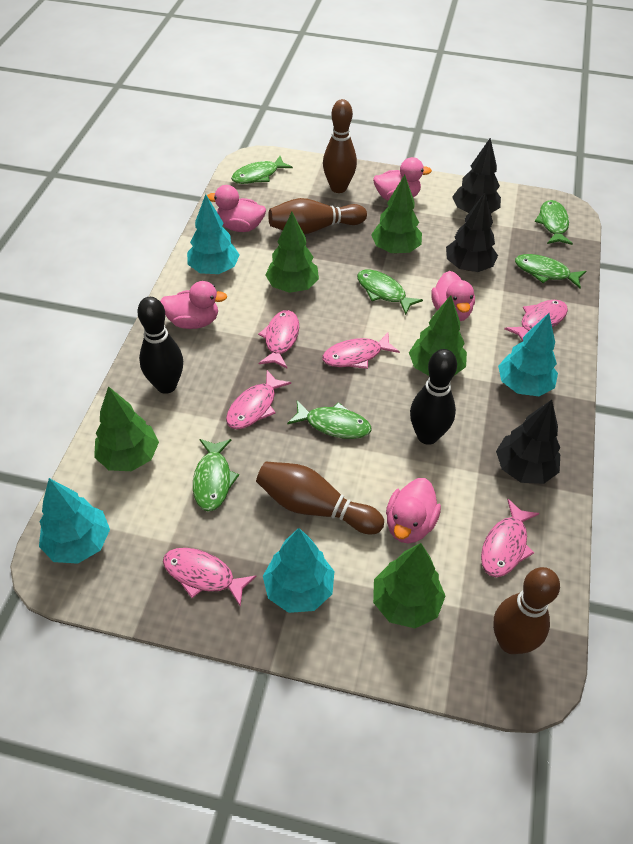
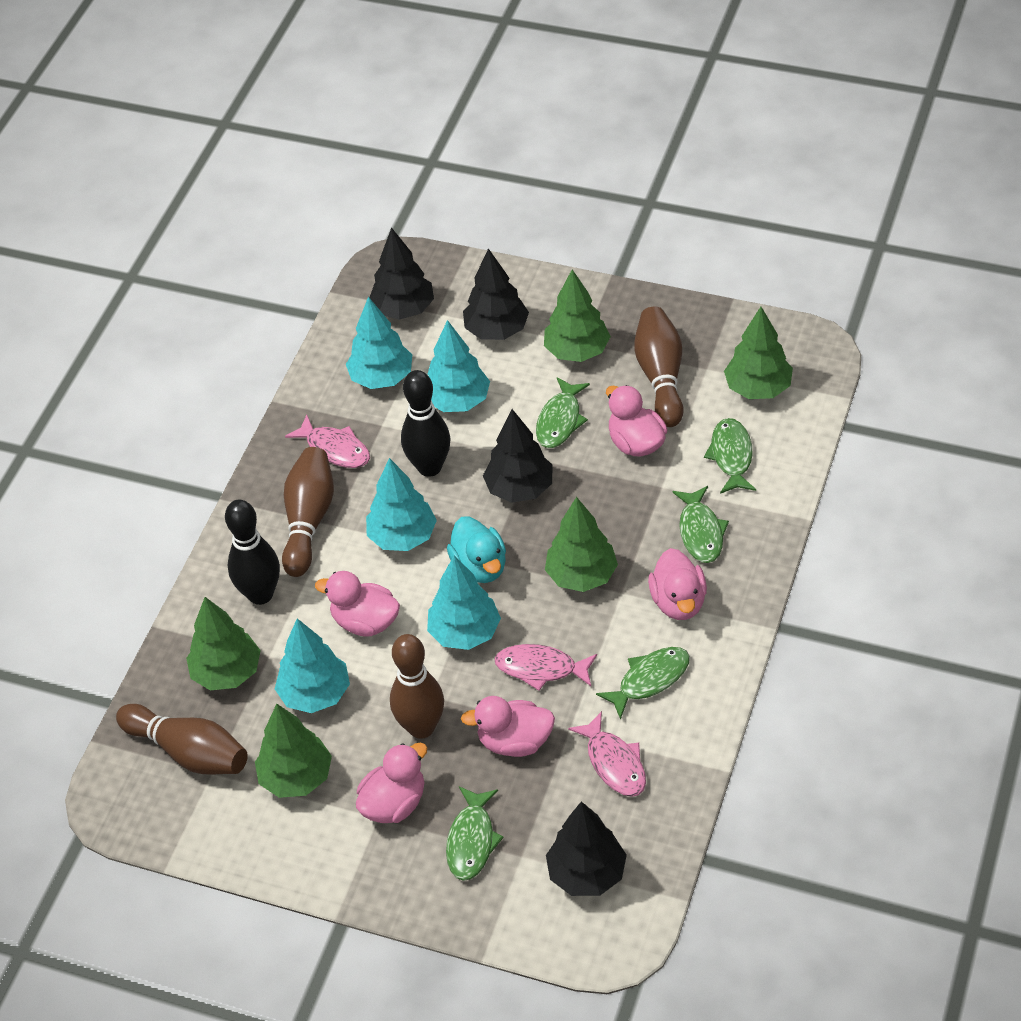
black tree: [446,193,498,272] [452,138,501,213] [496,400,560,484] = 3 -> [369,227,434,320] [463,248,529,340] [483,409,552,503] [546,801,627,896] = 4
green fish: [193,439,239,511] [231,156,293,184] [287,401,372,439] [357,269,423,315] [515,254,586,288] [535,200,573,245] = 6 -> [446,786,504,881] [536,377,590,448] [596,647,690,720] [672,486,729,563] [704,418,756,494] = 5
pink fish: [163,548,257,607] [226,370,291,429] [258,310,299,368] [322,333,400,369] [481,499,540,577] [504,300,568,341] = 6 -> [285,415,370,468] [494,644,597,691] [568,711,646,797] = 3
turquoise duck: none = 0 -> [447,517,506,583] = 1
turquoise tree: [39,478,110,564] [187,194,240,274] [263,528,334,613] [498,313,558,396] = 4 -> [275,618,350,713] [346,297,412,389] [366,458,437,551] [427,555,501,650] [428,320,490,412] = 5

